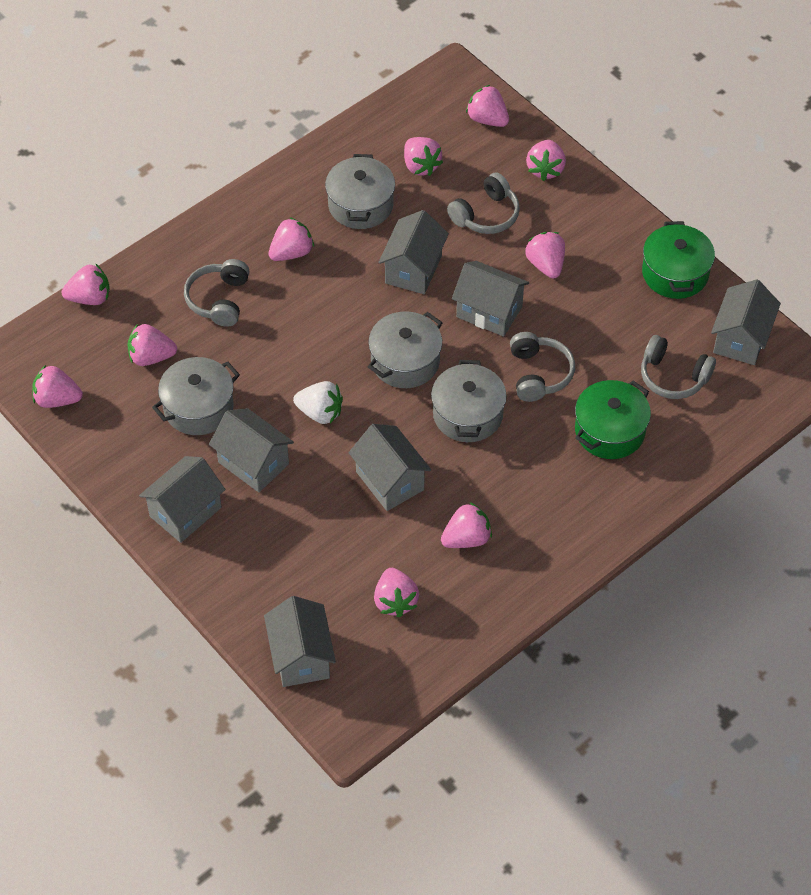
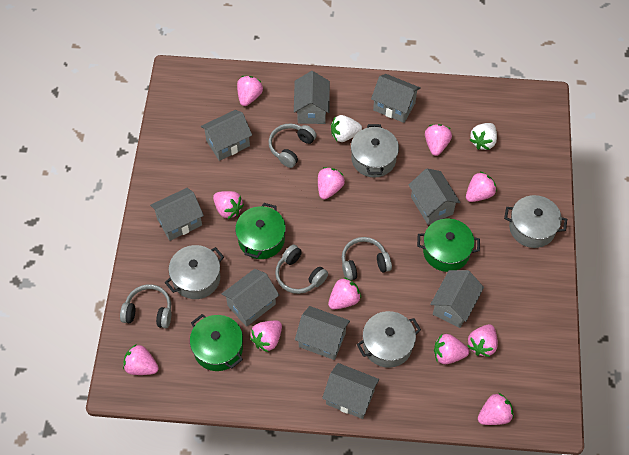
green pot: [575,380,651,459] [642,221,715,299] = 2 -> [190,314,243,371] [235,203,286,259] [417,218,480,272] = 3
grey house: [139,456,225,543] [209,408,294,492] [264,596,336,687] [349,424,431,511] [378,210,449,294] [452,261,529,337] [711,279,781,365] = 7 -> [150,188,204,241] [201,110,252,161] [222,269,279,327] [294,71,330,124] [295,306,350,360] [322,363,379,419] [371,74,421,123] [409,169,461,225] [430,270,484,328] = 9
pink strawberry: [32,365,83,408] [62,263,110,305] [127,324,177,366] [268,217,314,261] [374,568,419,618] [404,137,443,176] [441,502,492,548] [466,85,509,127] [526,140,566,181] [526,232,565,278] = 10 -> [123,344,159,375] [213,191,244,219] [237,76,263,106] [250,321,282,352] [318,167,345,199] [328,277,361,310] [425,124,452,156] [434,334,469,364] [466,172,497,202] [468,324,498,357] [478,393,514,425] = 11
white strawberry: [293,381,343,424] = 1 -> [331,115,362,142] [470,123,497,150] = 2

